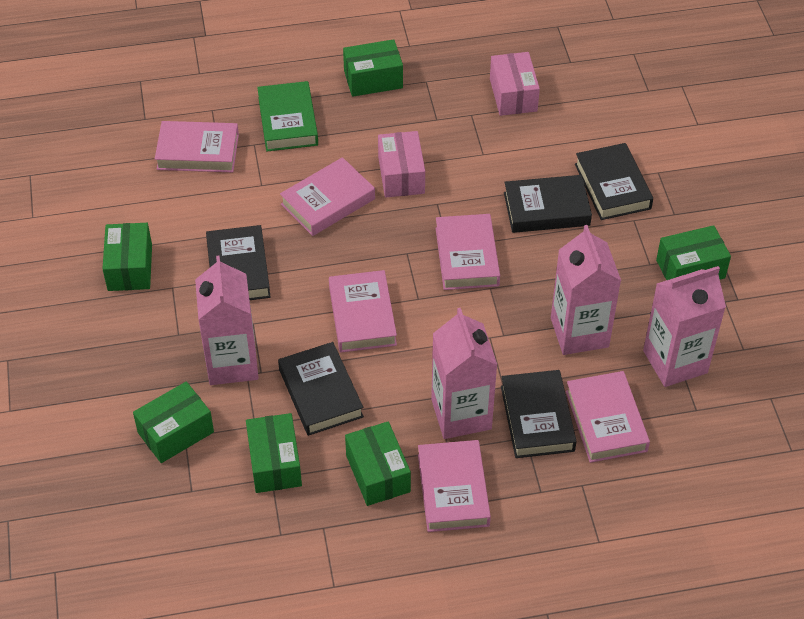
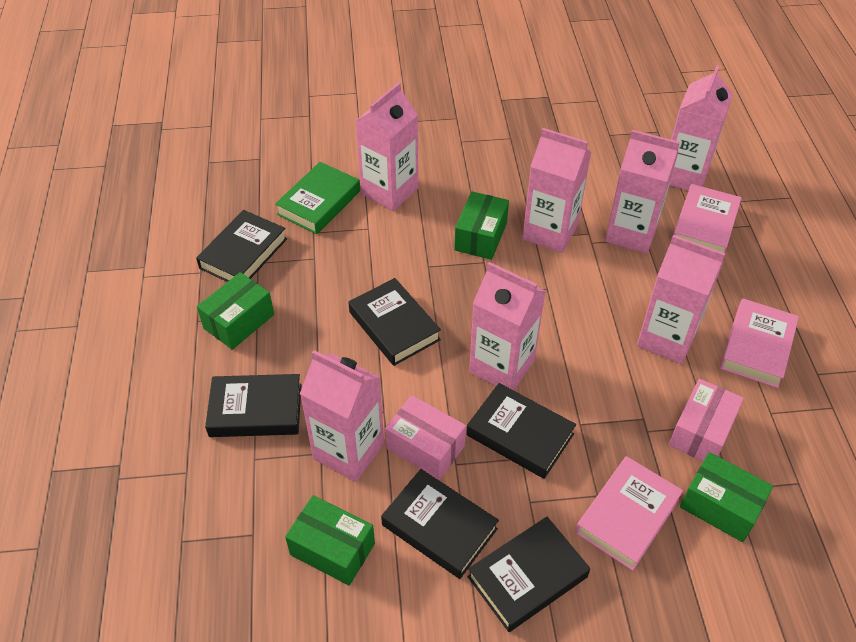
black book: [206,225,271,300] [278,342,364,436] [501,370,577,458] [504,175,592,233] [575,143,653,220] = 5 -> [196,210,287,282] [205,374,302,437] [348,278,441,366] [381,469,499,579] [466,383,576,479] [468,517,590,632] = 6
green box: [102,223,152,291] [133,382,214,463] [246,413,302,493] [343,39,403,97] [345,422,411,506] [656,225,731,280] = 6 -> [197,272,274,350] [285,495,375,586] [454,191,509,260] [680,452,773,542] = 4
pink book: [155,121,239,172] [280,157,375,236] [329,270,397,353] [418,440,491,532] [436,214,500,290] [566,371,650,463] = 6 -> [575,456,683,571] [673,184,742,253] [720,299,799,388] = 3
pink carton: [195,256,259,385] [431,308,497,439] [551,225,621,355] [643,266,726,387] = 4 -> [300,350,384,482] [356,82,418,211] [469,262,546,390] [522,128,591,253] [605,130,680,254] [637,235,725,364] [669,65,733,191] = 7

